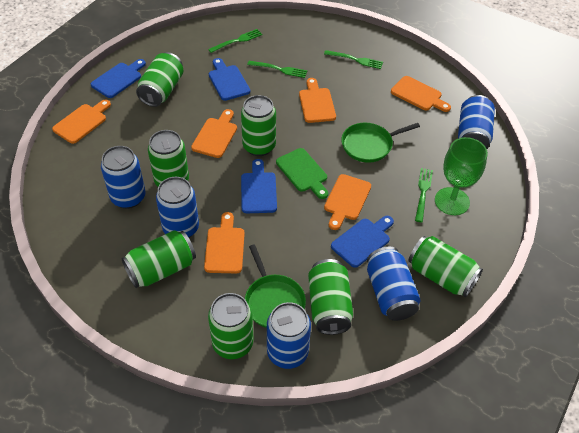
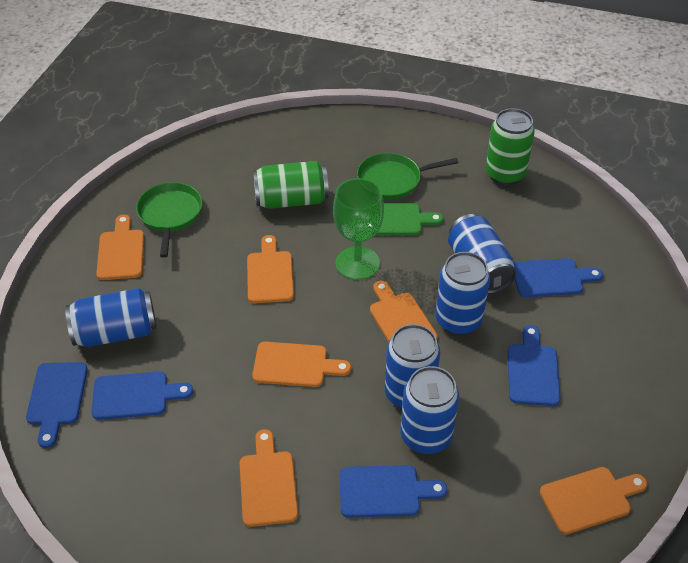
blue cutting board: [91,59,146,98] [209,58,250,101] [241,159,277,213] [331,216,394,268] = 4 -> [26,362,88,448] [91,372,193,420] [340,465,447,518] [508,325,561,406] [514,258,603,297] = 5
green can: [122,230,196,288] [136,52,183,107] [148,130,189,187] [208,293,254,359] [241,95,276,156] [308,259,353,335] [408,236,483,297] = 7 -> [253,161,329,209] [485,108,535,185] = 2
green fork: [208,29,262,53] [247,61,307,78] [324,50,383,69] [415,168,433,222] = 4 -> none = 0

